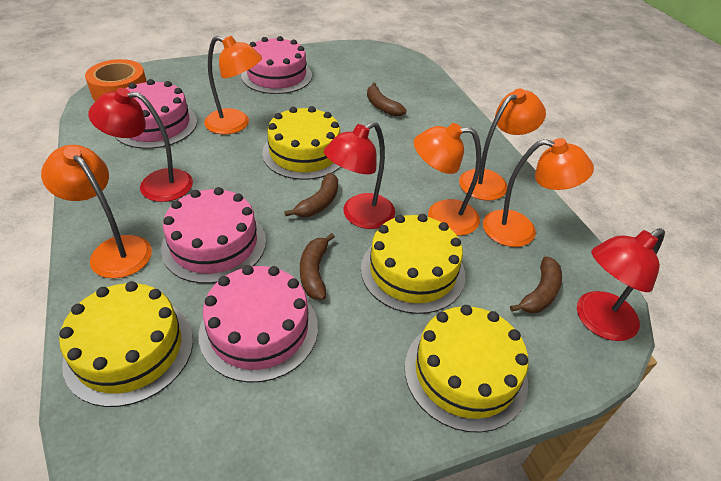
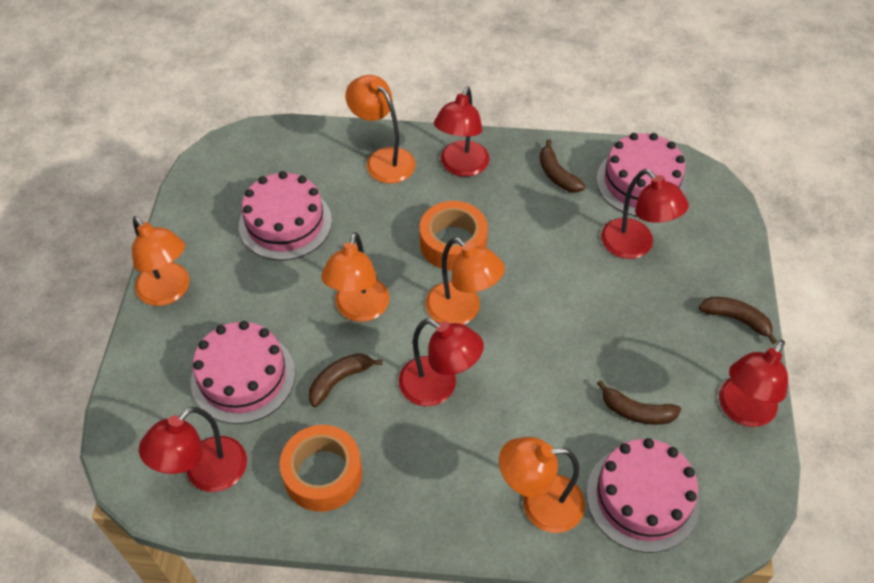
orange tape: [85,59,147,101] = 1 -> [280,425,362,512] [420,201,488,271] = 2
red lamp: [88,88,193,202] [324,122,395,229] [577,228,665,341] = 3 -> [139,407,247,492] [399,318,484,406] [434,87,489,177] [601,169,689,259] [719,340,788,427] = 5
yellow cake: [59,281,193,407] [262,106,340,180] [361,214,465,314] [405,305,528,433] = 4 -> none = 0

